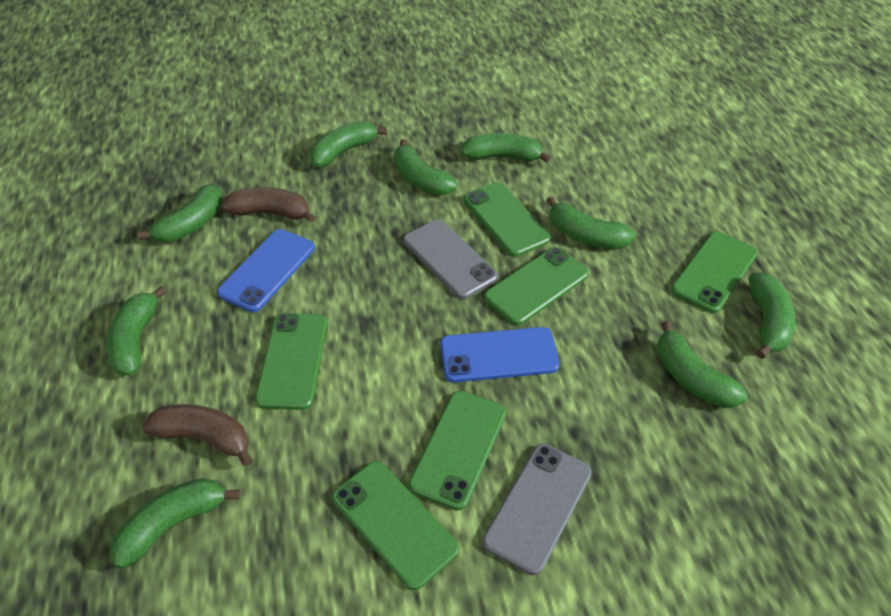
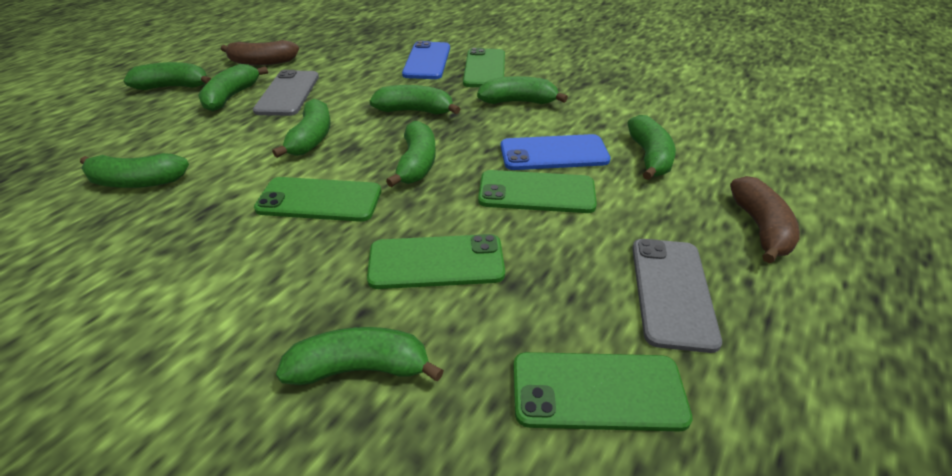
green phone: [255,313,327,410] [332,461,459,590] [409,391,506,510] [464,182,550,257] [484,247,589,325] [671,232,758,313] = 6 -> [254,177,381,222] [367,234,505,289] [463,48,505,87] [478,170,597,213] [513,352,693,431] = 5

